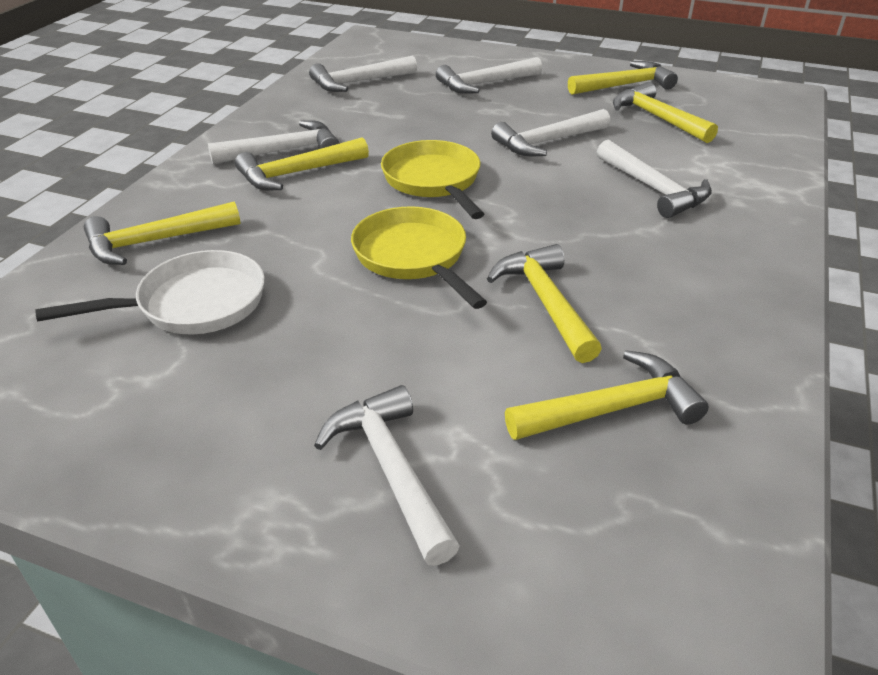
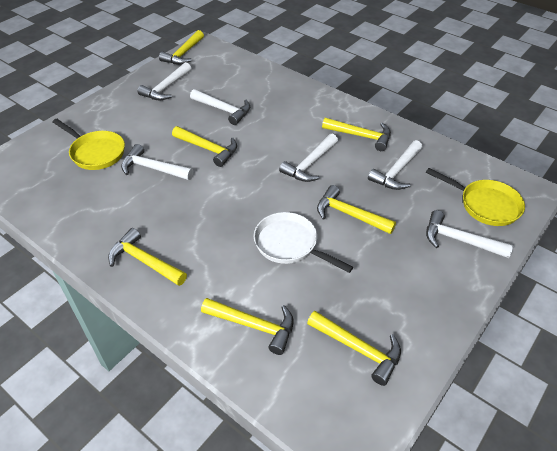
yellow hammer: [84,201,241,265] [235,137,369,190] [487,244,602,363] [505,350,709,440] [568,61,678,95] [613,82,718,143] = 6 -> [108,228,187,286] [159,30,204,65] [172,126,237,167] [201,298,294,355] [307,311,401,386] [317,185,396,234] [322,118,391,151] = 7

